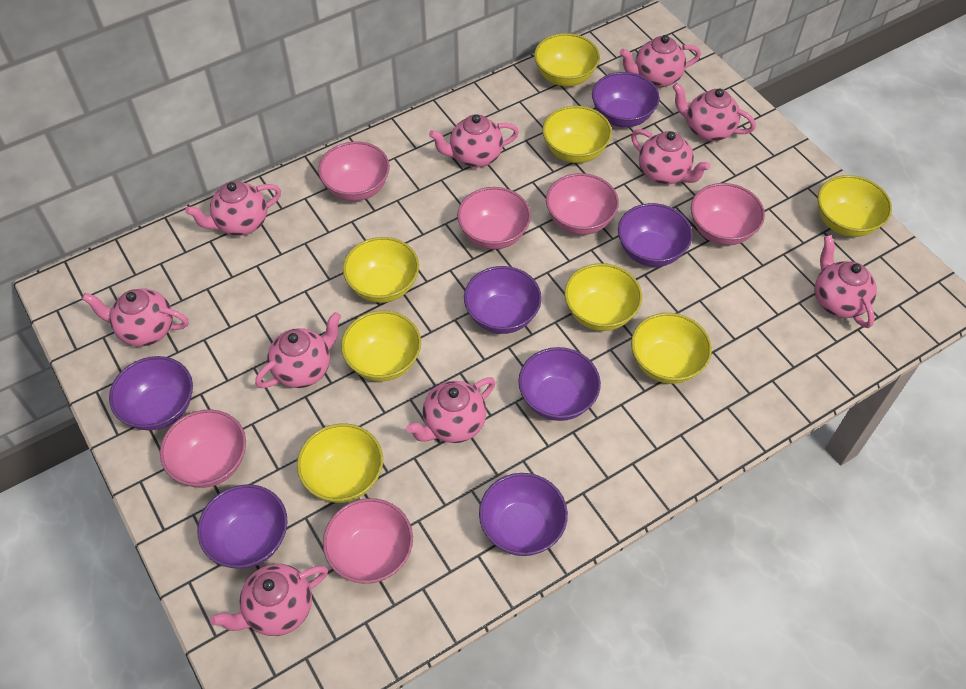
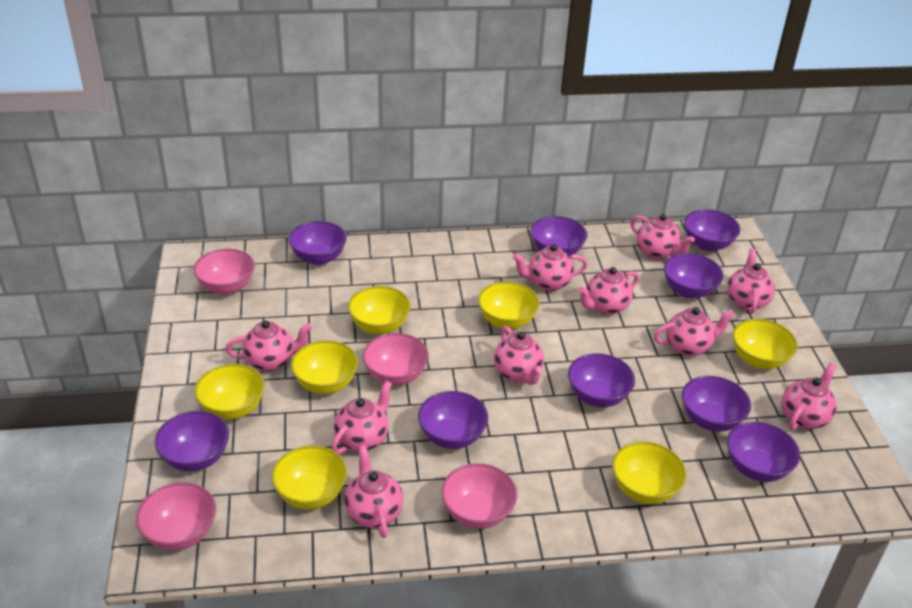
pink bowl: [160,410,246,488] [318,141,390,201] [323,498,413,584] [457,187,531,249] [546,173,619,235] [691,183,765,245] = 6 -> [136,482,216,551] [193,249,255,295] [362,333,429,385] [441,463,517,529] = 4
purple bowl: [109,356,193,430] [197,484,288,569] [464,266,542,334] [479,473,568,556] [518,347,601,421] [592,72,660,127] [618,203,693,267] = 7 -> [154,411,229,471] [288,221,347,265] [418,391,488,449] [531,216,587,256] [568,353,635,407] [664,253,724,298] [682,376,751,431] [684,209,740,251] [727,422,800,482] = 9
yellow bowl: [297,423,383,503] [341,310,421,381] [343,237,419,303] [534,33,600,87] [543,106,612,163] [565,263,642,331] [631,313,712,384] [818,175,892,237] = 8 -> [194,364,265,420] [271,445,347,510] [291,340,358,394] [348,286,411,334] [478,281,540,329] [612,441,686,504] [732,319,798,369] = 7

